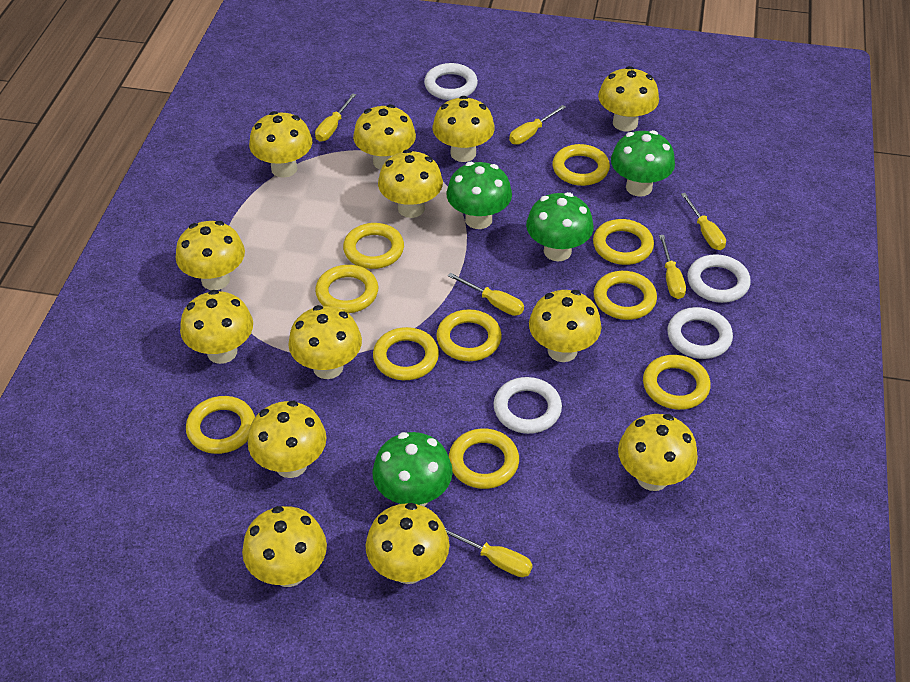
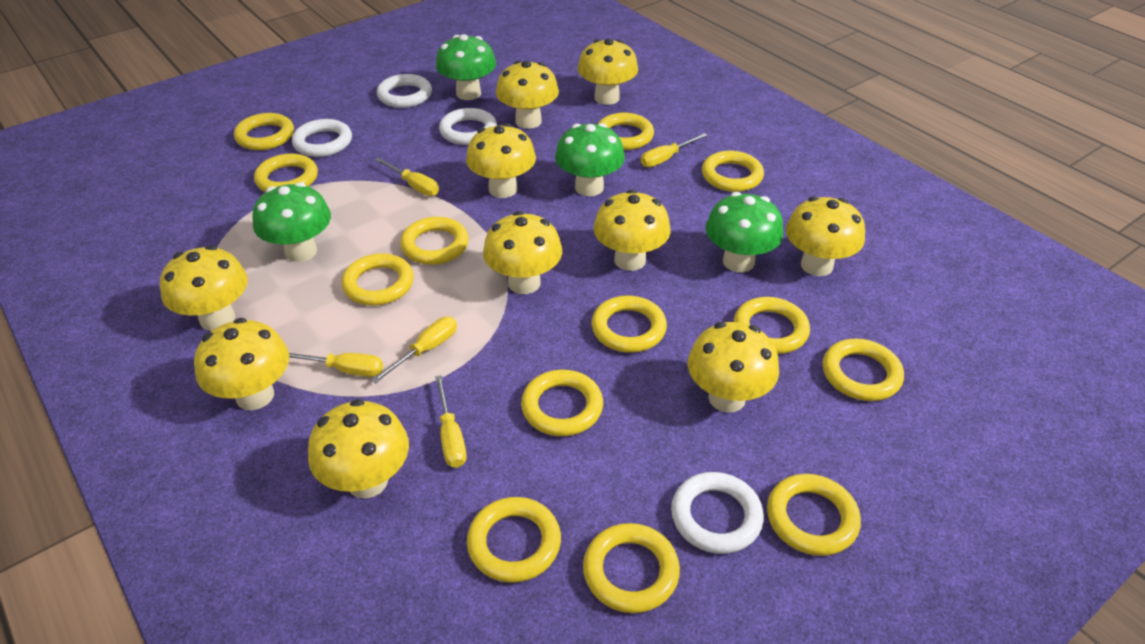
yellow mushroom: [176,221,245,290] [180,290,253,364] [242,506,327,587] [248,401,327,478] [249,111,312,178] [288,305,362,379] [353,104,416,170] [366,503,450,584] [378,149,443,218] [433,96,495,162] [529,290,601,362] [598,66,659,131] [618,414,698,491] = 13 -> [160,245,248,331] [194,318,289,410] [308,399,409,499] [466,123,536,198] [483,211,562,294] [496,61,559,129] [578,38,638,105] [593,189,671,271] [688,322,779,413] [786,196,865,276] = 10
yellow ring: [186,396,255,454] [315,265,378,313] [343,223,404,269] [373,327,439,380] [436,309,502,361] [449,428,519,489] [553,144,610,186] [593,219,654,265] [594,271,657,320] [643,355,711,410] = 10 -> [234,113,294,150] [254,154,318,192] [341,253,414,306] [400,217,469,265] [467,497,561,583] [521,370,603,436] [583,523,680,613] [591,295,667,353] [597,113,654,150] [702,151,764,192] [734,297,810,354] [767,474,861,556] [823,339,904,401] = 13
yellow screwdriver: [315,93,356,142] [445,528,533,577] [448,273,524,316] [509,105,566,145] [659,235,686,299] [681,193,726,250] = 6 -> [289,353,383,377] [372,317,457,383] [375,158,439,196] [435,375,467,468] [641,133,707,167] = 5

